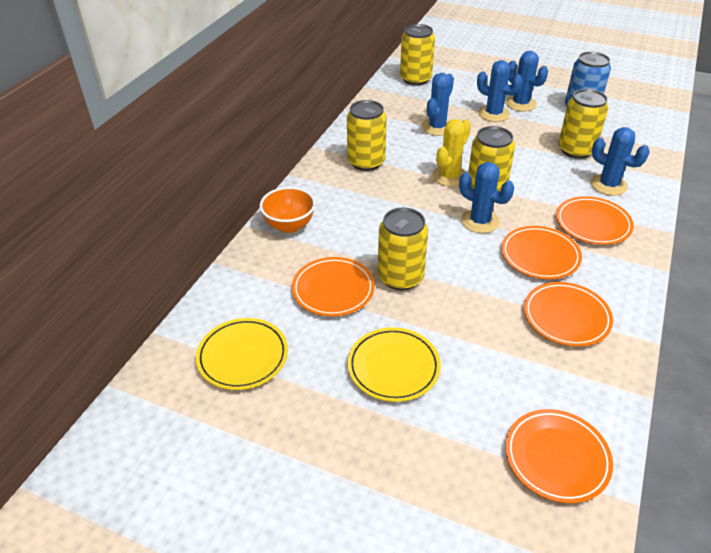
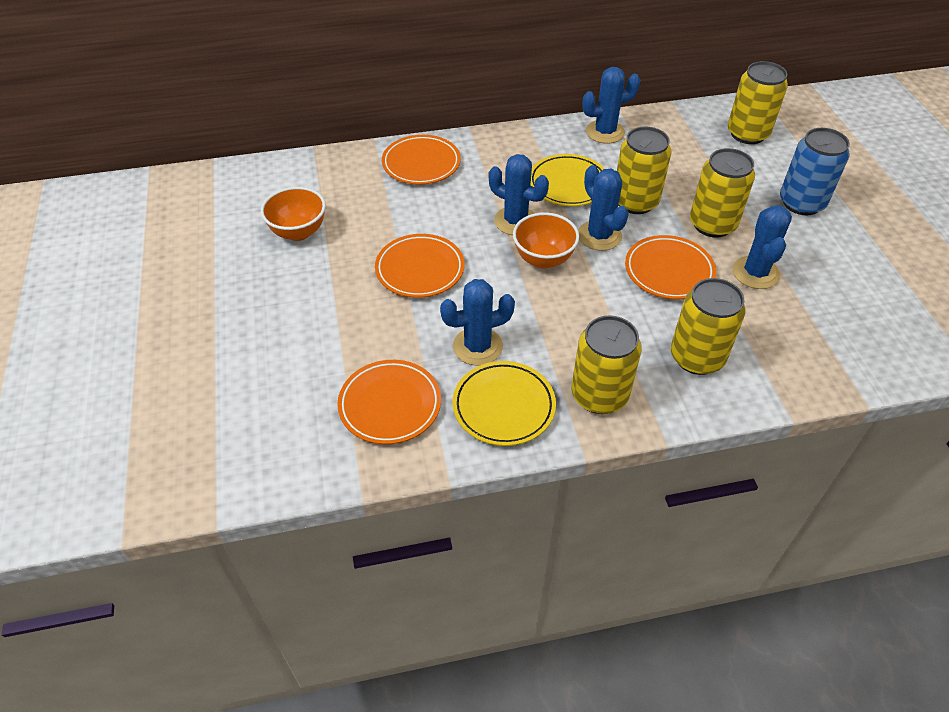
orange bowl: [260,187,316,233] = 1 -> [261,187,326,241] [513,212,579,269] = 2
orange plate: [292,257,375,316] [501,226,582,279] [505,409,613,503] [524,282,613,347] [556,196,634,245] = 5 -> [337,360,441,444] [375,234,465,298] [382,135,461,185] [625,235,716,299] = 4
yellow cactus: [432,119,471,187] = 1 -> none = 0

